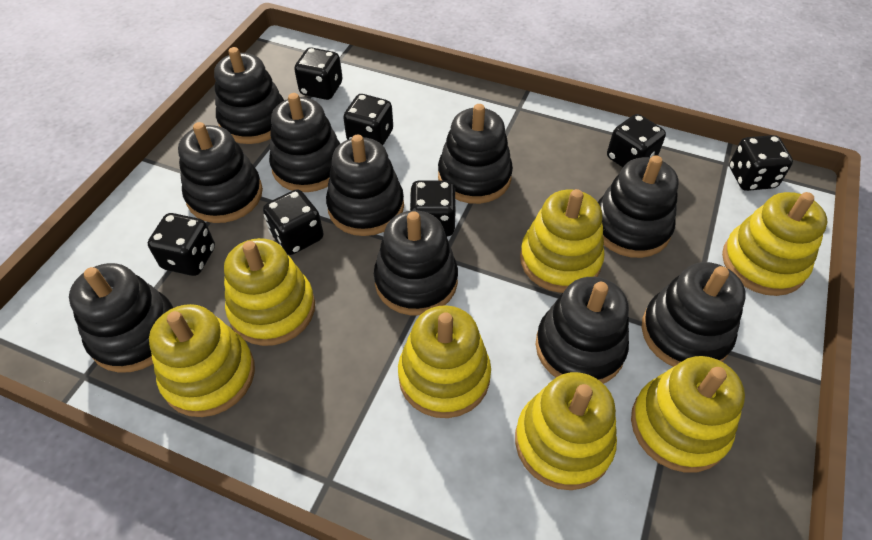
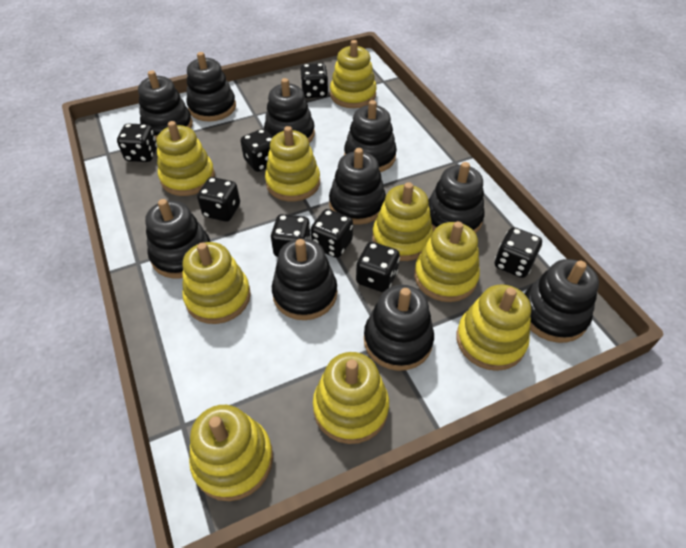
black dice: [148,213,215,276] [263,189,324,255] [294,47,343,100] [343,94,393,145] [409,180,456,237] [607,114,666,167] [729,135,793,191] = 7 -> [117,124,157,162] [197,177,240,222] [241,129,273,172] [270,214,311,257] [300,63,329,98] [311,209,353,258] [356,242,400,292] [495,227,542,278] = 8
yellow stacking toy: [149,304,255,417] [224,238,315,346] [398,305,491,418] [515,372,617,490] [520,189,604,293] [631,356,745,473] [722,192,827,296] = 7 -> [156,121,215,196] [182,242,251,324] [189,405,273,501] [265,126,320,201] [313,352,389,444] [330,40,377,108] [372,182,433,261] [414,221,480,302] [456,284,531,371] = 9

